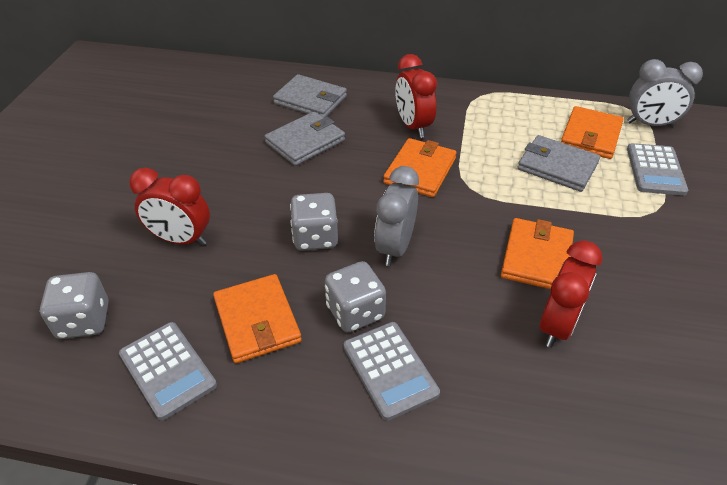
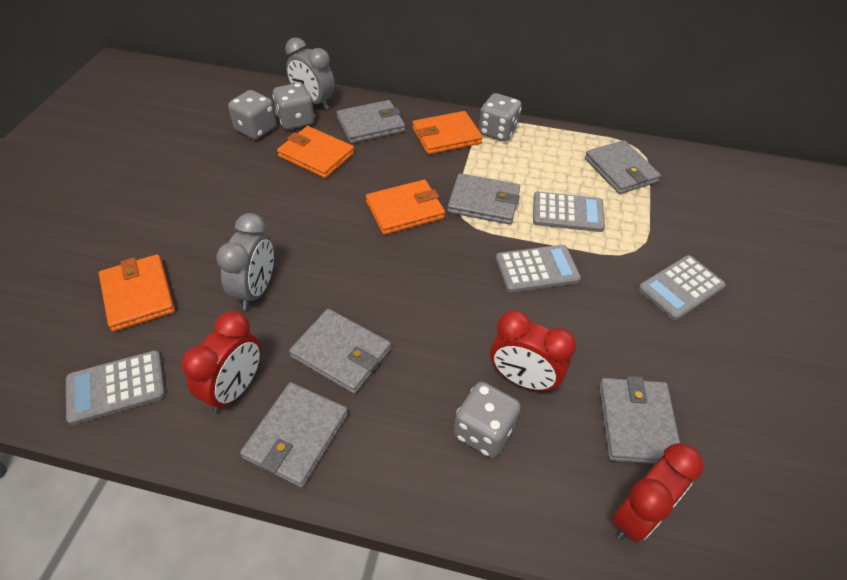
grey calculator: [119,322,217,420] [343,322,440,421] [627,143,688,196] = 3 -> [66,351,165,425] [495,245,581,292] [533,191,605,232] [638,255,726,320] = 4
grey dice: [40,272,109,339] [290,193,338,251] [325,261,386,333] = 3 -> [228,90,277,140] [272,83,315,130] [454,382,521,458] [479,93,522,141] = 4
grey wallet: [265,111,345,166] [273,74,347,118] [517,135,600,192] = 3 -> [240,382,348,488] [289,309,391,394] [337,100,405,143] [447,173,520,225] [585,140,661,194] [599,376,680,464] = 6

